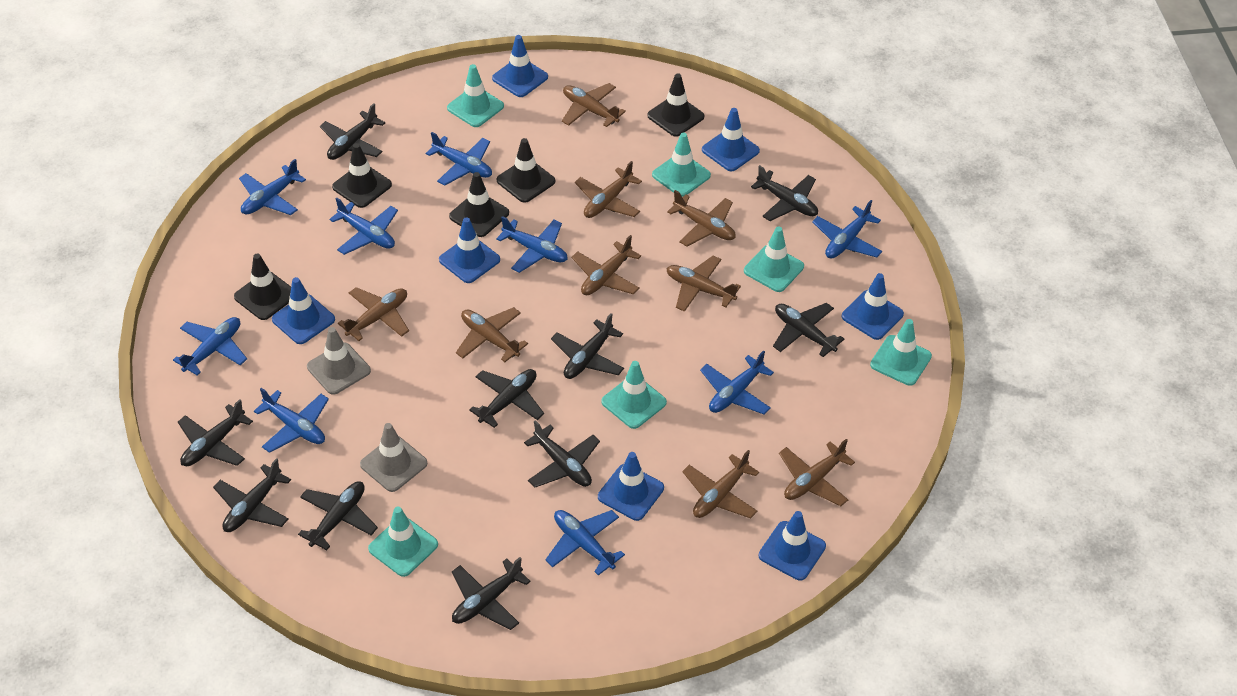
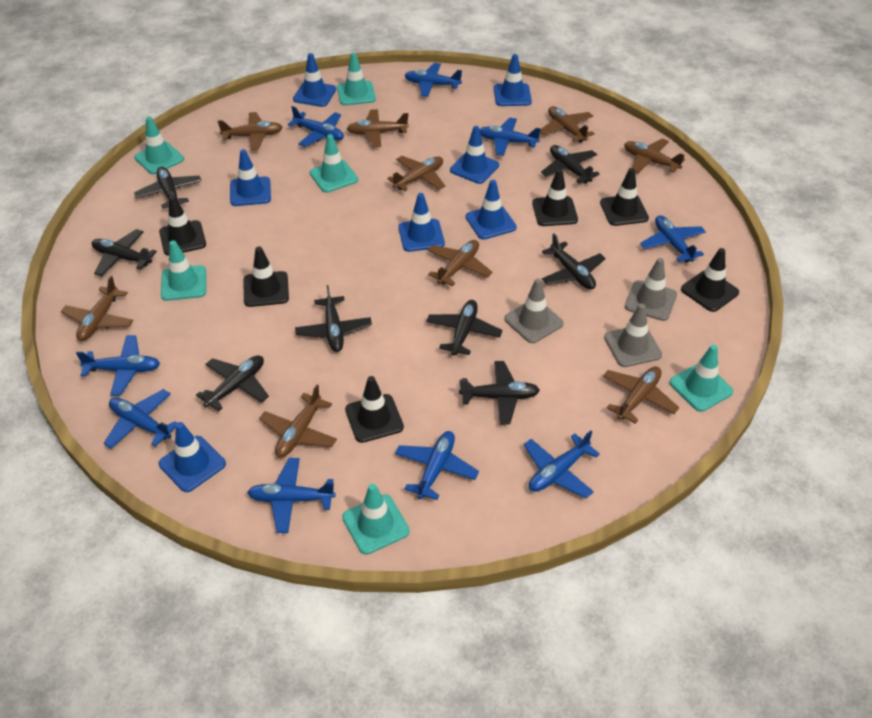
black plane: [178,399,253,466] [213,458,291,532] [298,481,378,550] [320,103,385,160] [452,557,531,630] [469,369,544,428] [524,420,600,488] [551,313,624,379] [751,165,818,221] [773,303,845,357] = 10 -> [92,229,157,276] [134,167,202,209] [196,355,269,411] [295,285,372,352] [426,300,502,356] [459,361,540,425] [541,145,600,184] [542,233,606,290] = 8
black traffic cone: [234,254,291,320] [332,143,392,208] [449,172,509,237] [497,138,555,203] [647,73,704,137] = 5 -> [159,195,206,256] [243,246,289,307] [345,376,404,443] [532,169,578,226] [600,168,649,226] [681,248,739,312] = 6
grey traffic cone: [307,327,371,395] [360,423,428,492] = 2 -> [504,278,563,343] [604,303,662,367] [625,258,677,321] = 3

